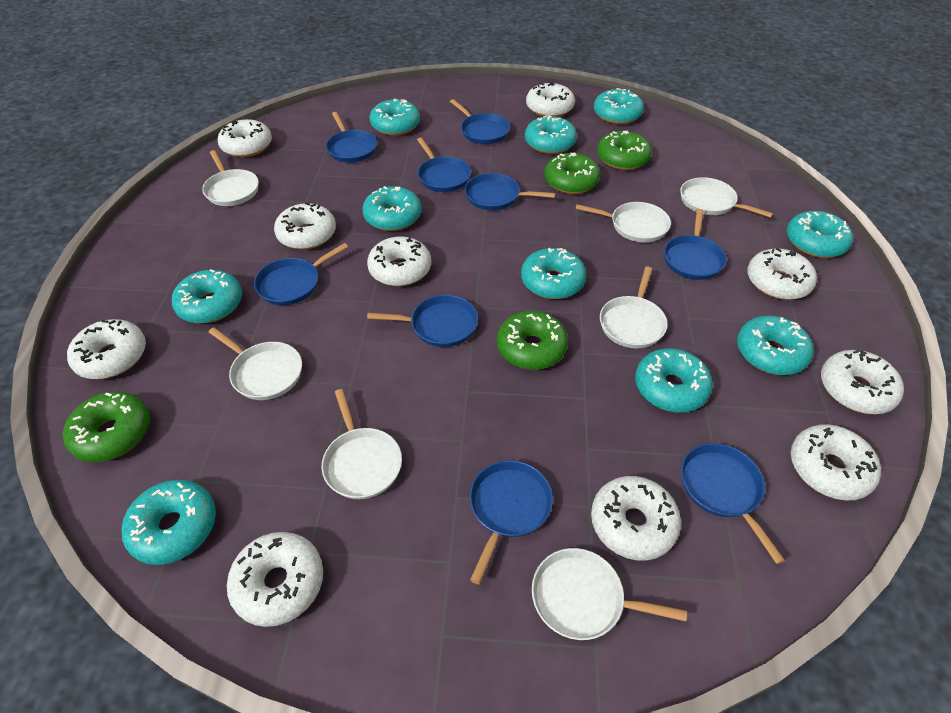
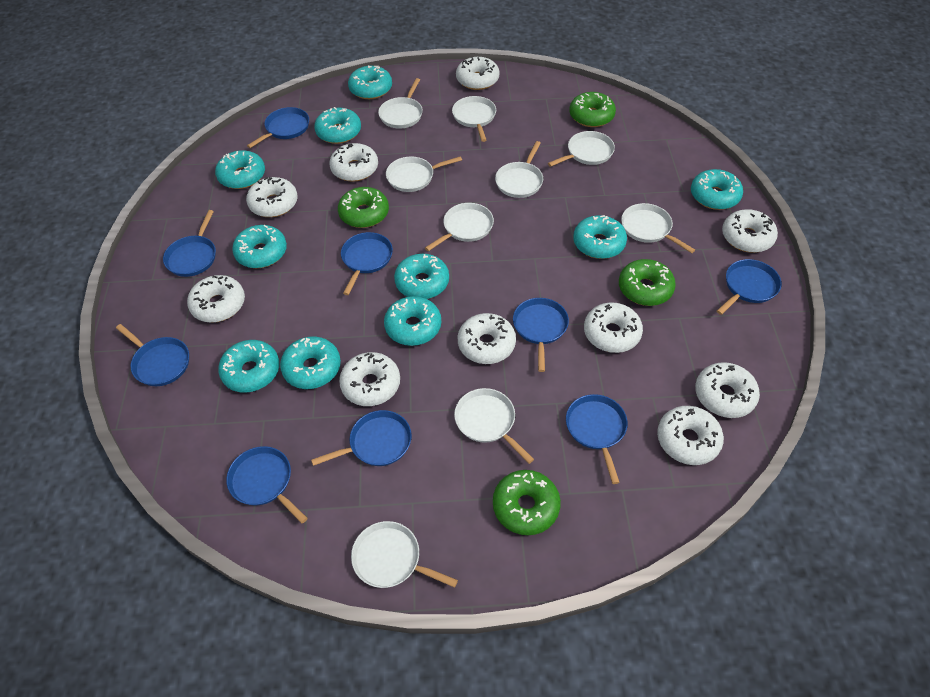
white pan: [202,150,259,206] [208,327,302,400] [322,389,402,499] [532,548,687,640] [576,202,671,242] [600,267,668,348] [680,177,773,218] = 7 -> [351,521,458,588] [378,78,423,129] [386,156,462,192] [425,203,494,251] [452,96,496,142] [454,388,534,464] [495,141,543,198] [548,131,615,167] [621,203,695,253] = 9

